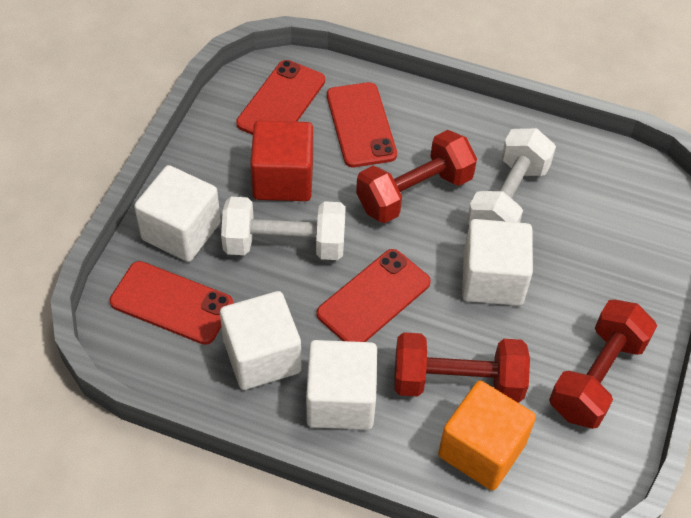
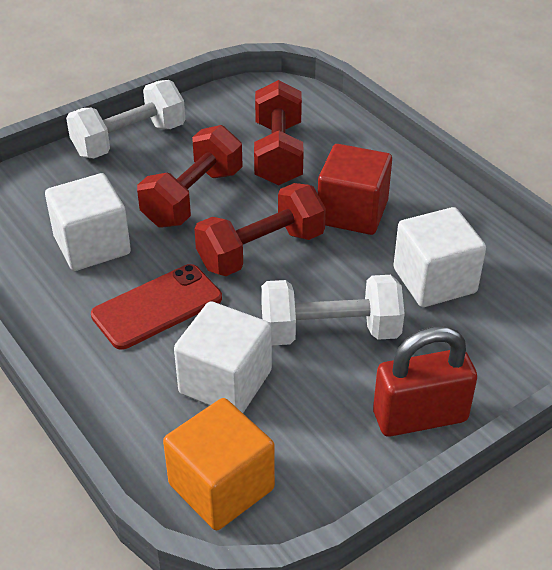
red padlock: none = 0 -> [373,326,477,437] = 1
red phone: [109,261,233,345] [236,60,325,135] [316,249,431,342] [327,82,397,167] = 4 -> [91,264,222,350] = 1
white cube: [134,165,221,262] [220,291,301,390] [306,340,377,430] [462,219,533,306] = 4 -> [45,173,131,271] [174,301,272,413] [393,207,486,307] = 3

